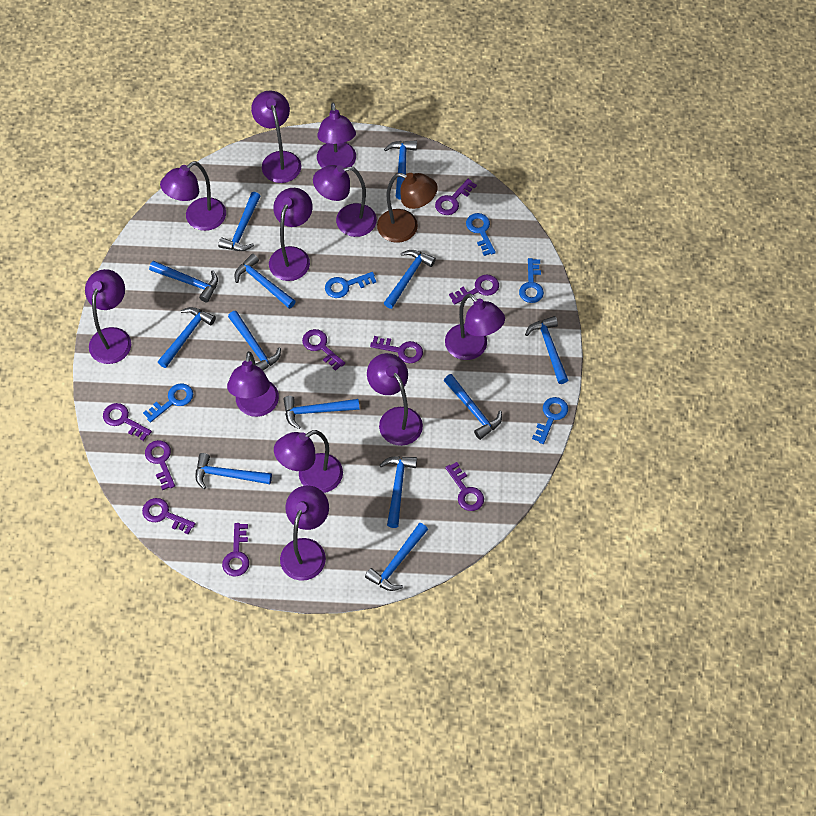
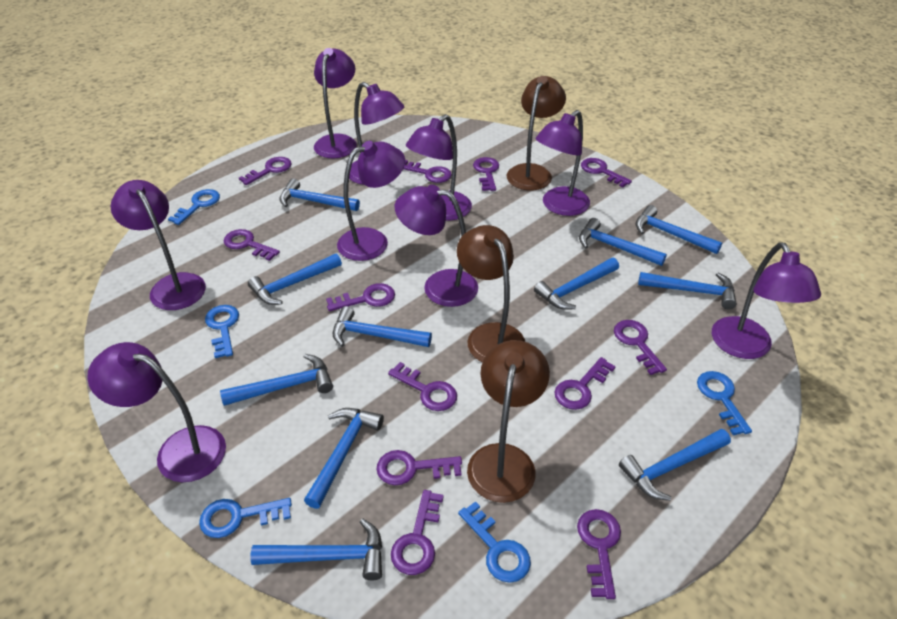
blue hammer: [149,261,218,303] [158,307,216,368] [195,453,272,489] [218,192,261,251] [228,311,281,370] [234,254,296,309] [283,396,360,429] [365,523,428,591] [380,456,417,528] [384,141,417,199] [384,250,436,309] [443,374,502,440] [525,316,568,384] = 13 -> [220,354,333,406] [248,253,342,305] [251,518,382,581] [279,178,360,211] [304,408,384,509] [333,306,432,347] [534,258,619,310] [579,218,667,266] [619,429,731,501] [636,205,722,254] [638,272,737,309] = 11
brown lamp: [377,173,438,243] = 1 -> [457,225,525,363] [467,340,550,503] [507,76,566,190] = 3
purple key: [103,403,152,441] [142,498,196,535] [145,440,175,490] [222,523,249,577] [302,329,345,371] [370,336,423,363] [435,179,477,215] [445,462,484,511] [449,274,499,305] = 9 -> [224,229,280,261] [239,157,292,185] [326,283,395,311] [376,450,462,485] [388,362,457,411] [391,490,444,575] [403,160,452,183] [473,157,499,191] [554,357,616,410] [577,509,621,599] [581,158,632,188] [614,320,667,375] = 12
purple lamp: [85,269,131,364] [160,161,226,231] [227,351,279,417] [251,90,301,183] [269,188,313,281] [274,430,343,493] [280,485,329,581] [313,165,377,237] [317,102,356,168] [367,353,423,446] [445,293,505,360] = 11 -> [87,342,226,482] [110,180,206,310] [314,48,357,158] [337,141,405,261] [349,82,404,185] [395,185,478,307] [406,114,472,220] [536,110,590,216] [712,242,821,359] = 9

